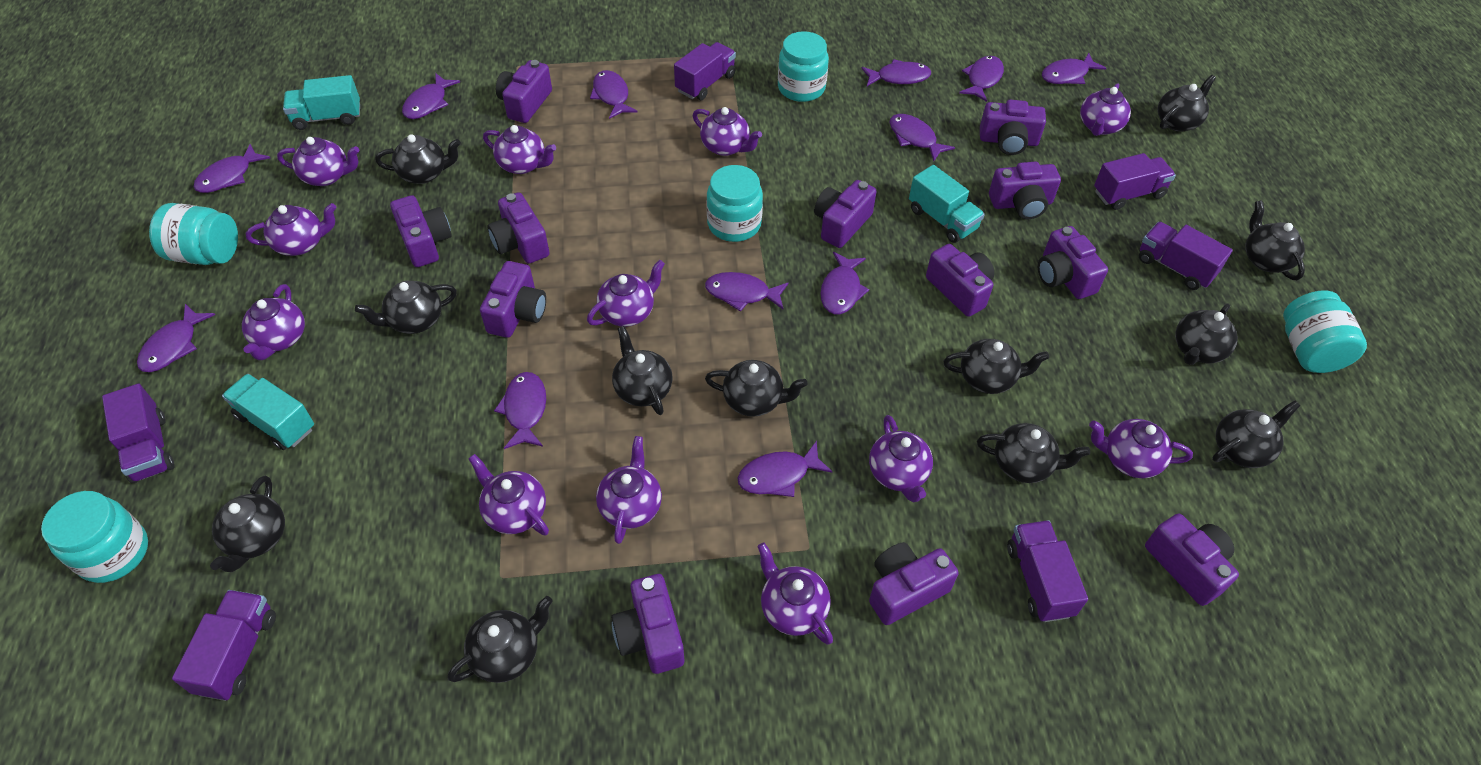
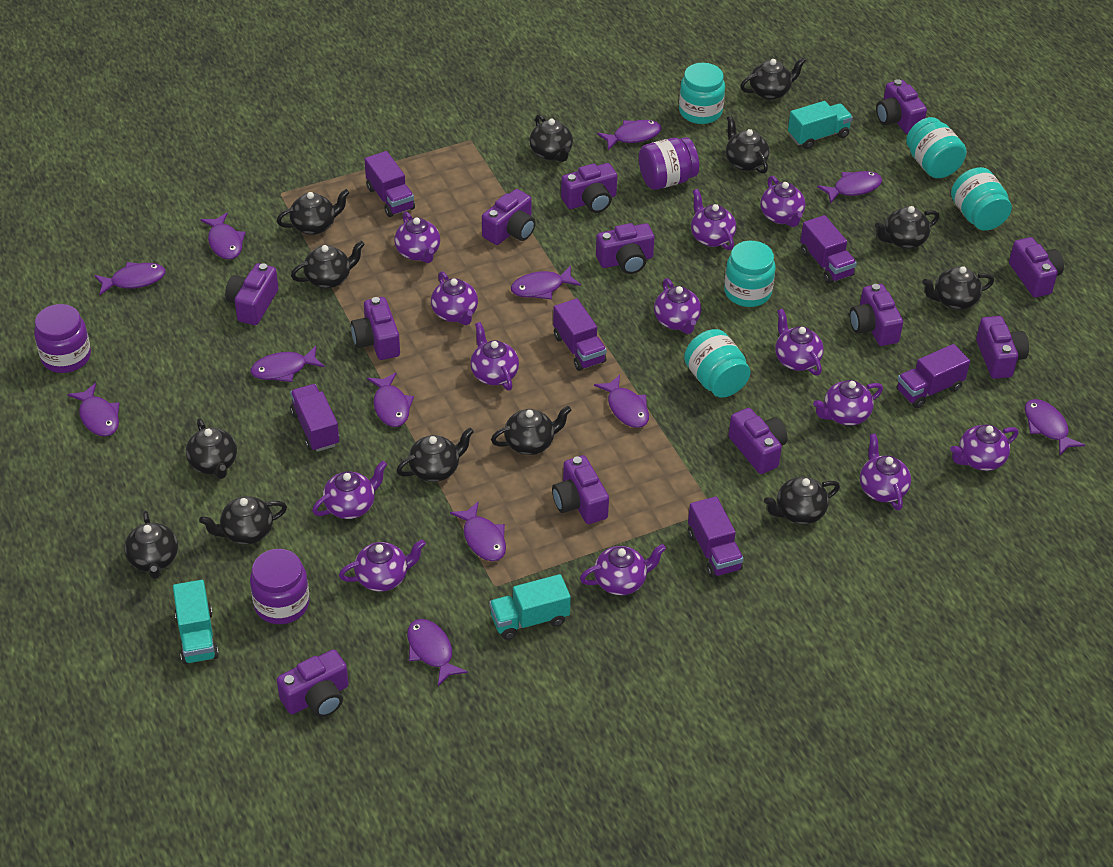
black teapot: [210,476,285,572] [355,281,457,334] [375,134,461,184] [448,596,553,683] [612,326,673,415] [705,360,808,417] [944,339,1049,394] [977,423,1090,483] [1158,75,1216,132] [1175,303,1238,365] [1212,400,1300,468] [1245,200,1305,280] = 12 -> [124,511,178,579] [186,418,237,479] [199,496,287,545] [277,189,349,235] [291,241,365,288] [397,427,474,482] [491,406,571,455] [529,114,573,162] [726,116,769,174] [740,57,806,100] [764,477,840,524] [875,206,939,249] [922,266,994,310] = 13
purple jar: none = 0 -> [34,304,91,373] [250,549,310,624] [639,137,699,190] = 3
purple teapot: [242,284,305,360] [246,203,336,256] [277,137,360,186] [468,454,549,535] [483,125,556,174] [587,260,665,327] [596,436,662,544] [693,107,762,156] [757,543,833,645] [869,415,933,502] [1080,83,1131,136] [1089,419,1193,478] = 12 -> [312,461,387,519] [339,539,426,592] [394,211,440,263] [431,271,478,325] [470,322,519,390] [580,544,666,595] [654,278,701,334] [691,189,736,250] [760,176,805,227] [775,309,824,375] [813,380,883,426] [860,434,911,510] [950,425,1019,471] = 13

